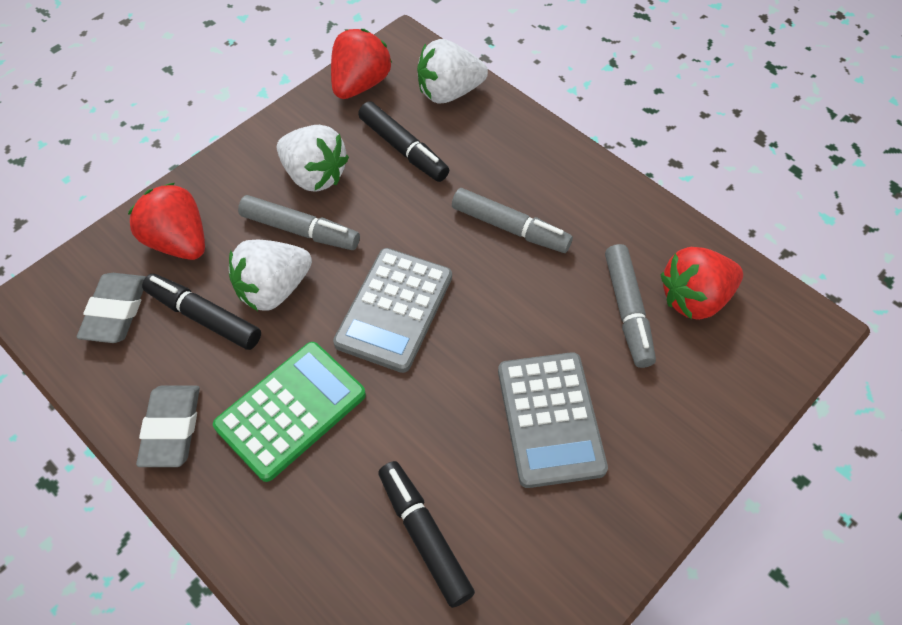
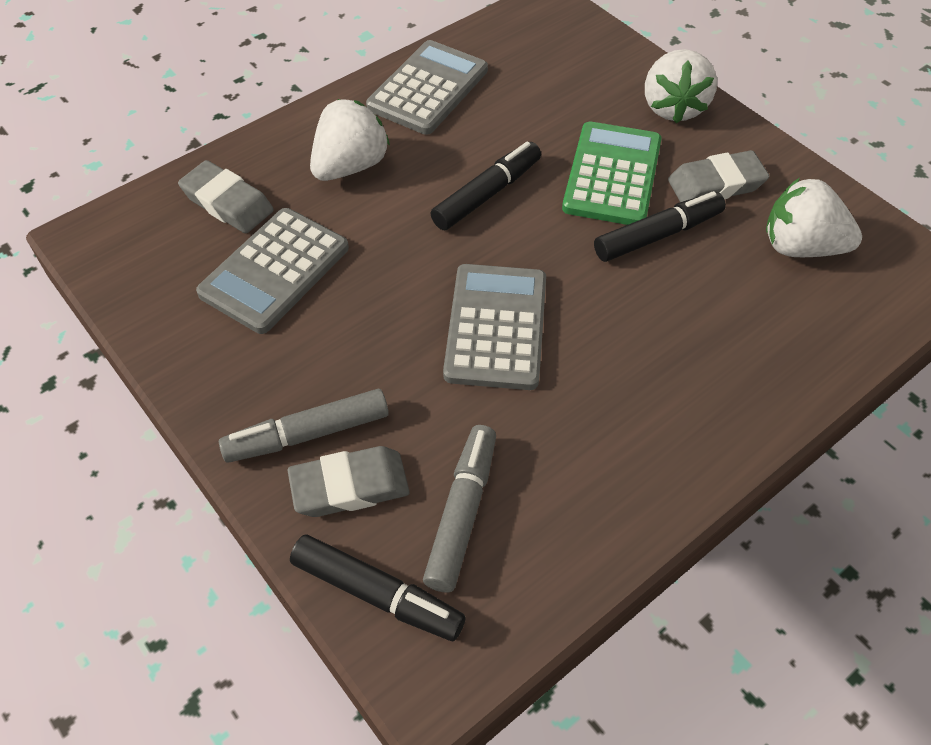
grey calculator: [333,248,452,373] [498,352,608,488] = 2 -> [196,208,349,334] [366,40,488,135] [443,264,546,390] = 3
grey eraser: [77,273,146,343] [136,386,200,467] = 2 -> [178,160,274,233] [287,446,410,517] [668,150,769,202] = 3
grey marker: [238,195,360,250] [452,188,573,253] [605,244,656,368] = 3 -> [219,389,389,463] [423,425,496,592] = 2
red strawberry: [128,183,205,260] [331,29,392,99] [661,247,743,320] = 3 -> none = 0

